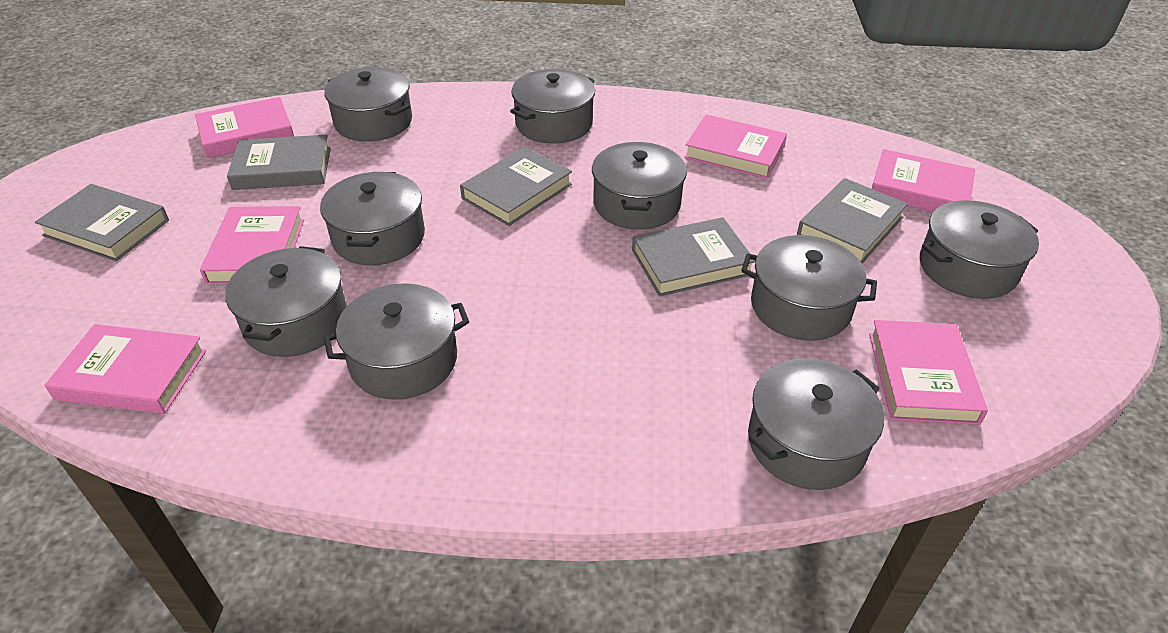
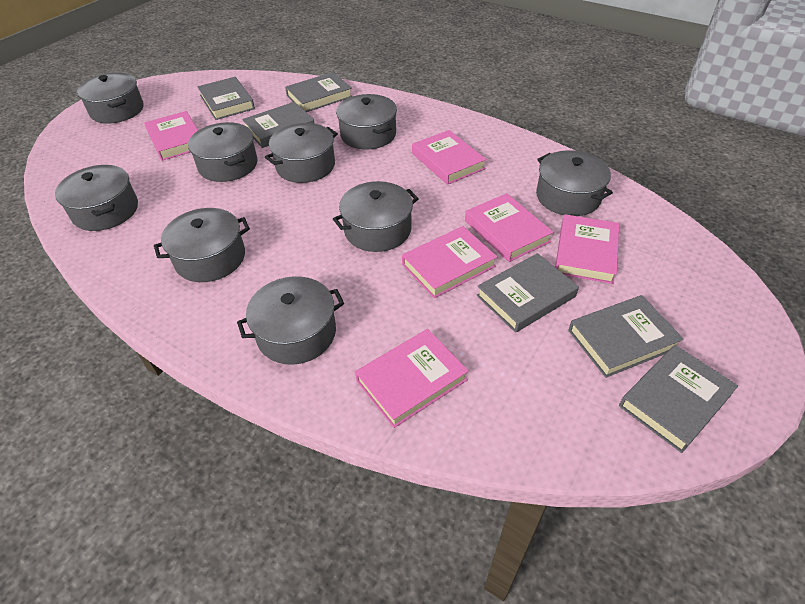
grey book: [35,184,169,261] [227,135,331,190] [460,147,572,226] [632,217,755,297] [797,178,908,264] = 5 -> [197,77,255,120] [242,102,315,148] [285,72,352,112] [476,253,579,333] [568,295,684,378] [619,345,738,453] = 6

